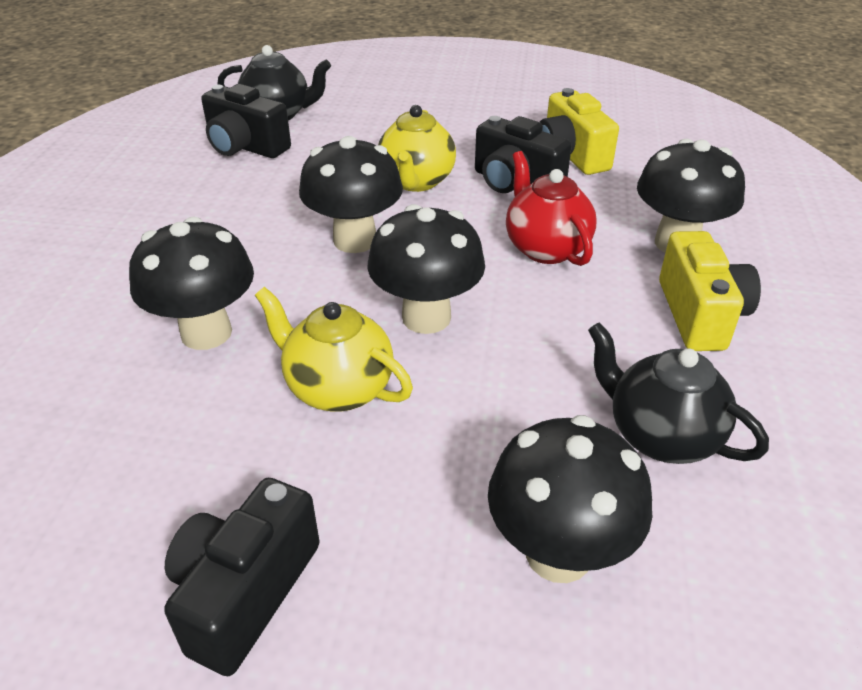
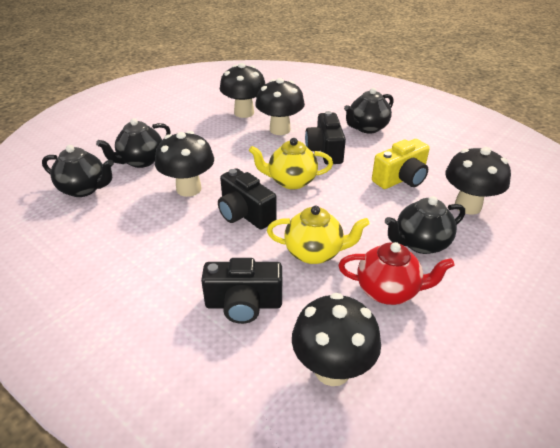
black teapot: [217,45,331,120] [588,322,769,464] = 2 -> [42,145,114,197] [96,118,171,168] [344,88,394,134] [385,196,465,254] = 4
yellow camera: [540,88,619,175] [659,231,761,351] = 2 -> [372,139,430,189] = 1

